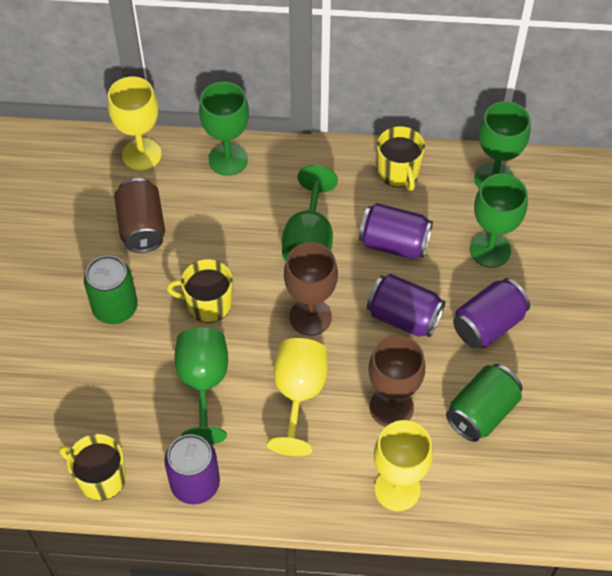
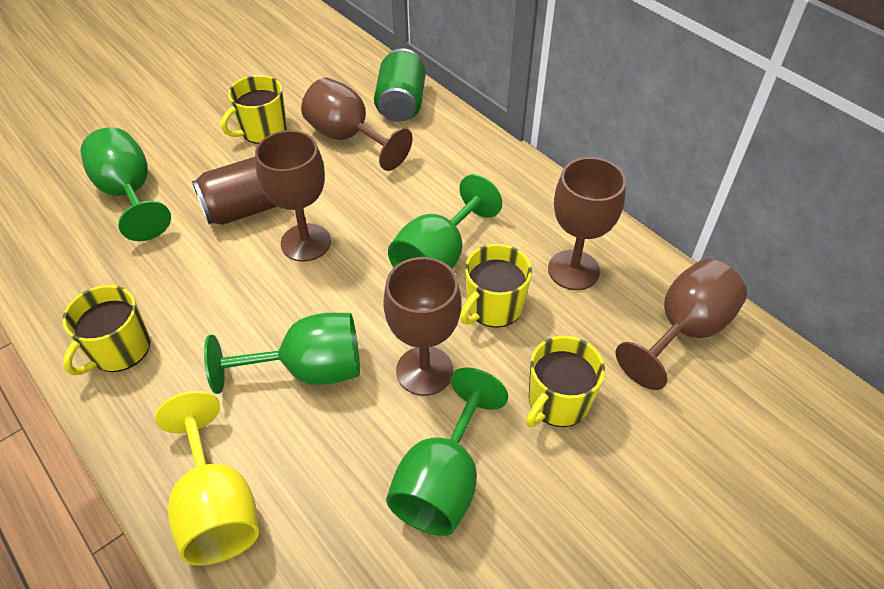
brown goblet: [284,242,338,336] [368,335,425,427] = 2 -> [255,130,331,262] [301,77,412,171] [383,257,461,396] [548,157,626,290] [616,259,747,390] = 5
green can: [84,255,138,324] [446,364,523,442] = 2 -> [374,48,426,122] = 1
green goblet: [175,328,228,444] [199,81,249,176] [282,165,338,262] [470,174,528,267] [474,101,530,188] = 5 -> [81,127,171,241] [204,313,360,394] [386,367,508,536] [388,174,502,269] = 4
purple can: [164,434,220,505] [359,203,433,259] [367,274,445,338] [453,278,530,348] = 4 -> none = 0
yellow goblet: [108,76,162,171] [267,338,328,456] [374,420,433,511] = 3 -> [155,391,259,565] = 1
yellow mug: [59,434,126,501] [167,259,233,323] [377,126,425,191] = 3 -> [62,285,150,375] [221,75,287,144] [460,244,532,328] [526,336,605,427] = 4

